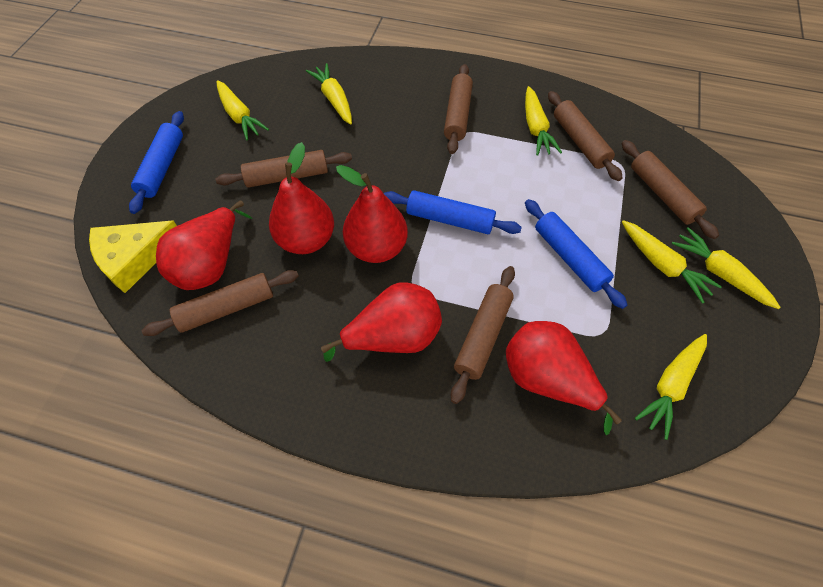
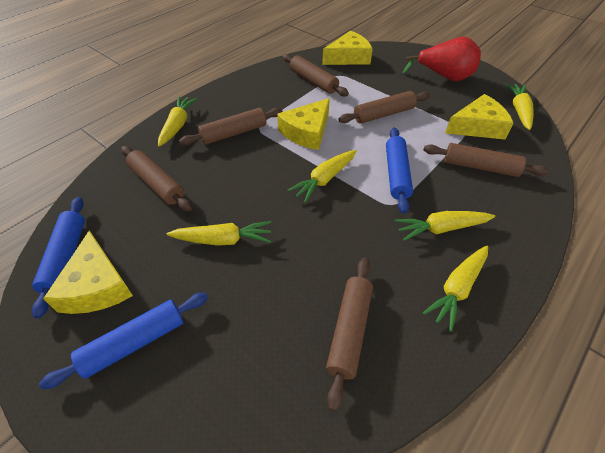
red pear: [156,201,253,290] [269,142,334,254] [321,282,442,362] [336,165,408,263] [506,321,622,435] = 5 -> [403,37,481,81] = 1
yellow cheese: [89,220,177,293] = 1 -> [43,230,133,314] [277,98,330,150] [322,31,373,65] [445,94,514,140] = 4

